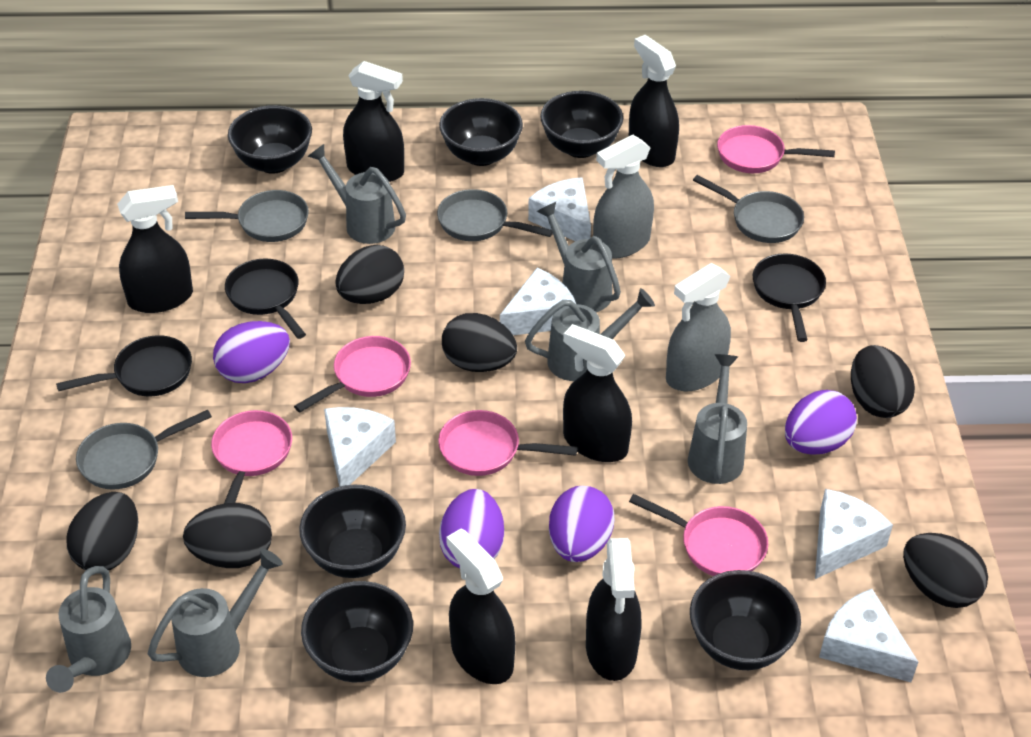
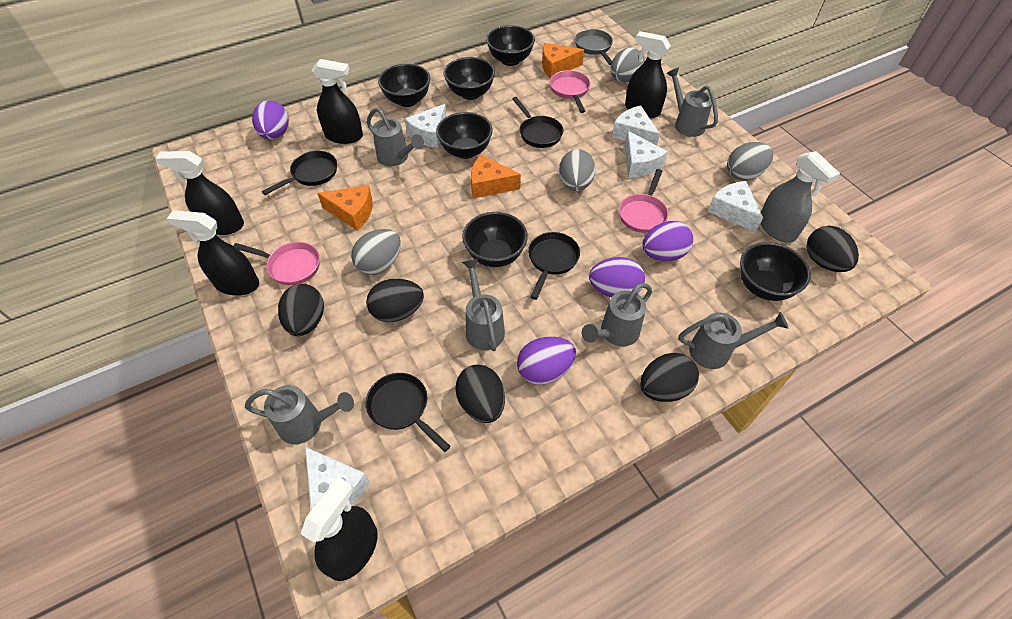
black egg: [67,492,138,570] [183,503,272,568] [335,245,404,304] [442,313,517,372] [851,345,915,418] [903,533,988,608] = 6 -> [278,284,324,336] [366,279,424,322] [455,365,505,423] [640,353,699,402] [807,226,859,272] = 5
black pan: [56,335,192,396] [225,258,306,339] [753,253,826,342] = 3 -> [262,151,337,195] [366,373,451,452] [512,97,563,148] [528,232,580,300] = 4
black spray bottle: [117,185,193,313] [343,61,404,182] [446,529,515,684] [563,324,632,462] [586,538,642,681] [629,35,679,167] = 6 -> [155,151,244,235] [167,210,259,296] [301,477,378,581] [312,59,363,144] [625,31,671,118] = 5
grey egg: none = 0 -> [351,229,401,275] [559,149,595,191] [611,47,645,82] [727,142,773,181] = 4
grey pan: [76,410,212,490] [185,190,309,242] [437,189,553,241] [693,175,804,243] = 4 -> [575,29,613,65] = 1
grey spray bottle: [593,135,654,259] [666,263,731,391] = 2 -> [760,151,840,242] = 1
orange cheese: none = 0 -> [317,185,373,231] [471,155,521,198] [542,43,584,78] = 3
pink pan: [211,410,292,504] [294,336,411,412] [438,410,577,476] [629,494,768,576] [717,125,835,173] = 5 -> [233,242,320,285] [550,70,590,113] [619,169,668,233] = 3

